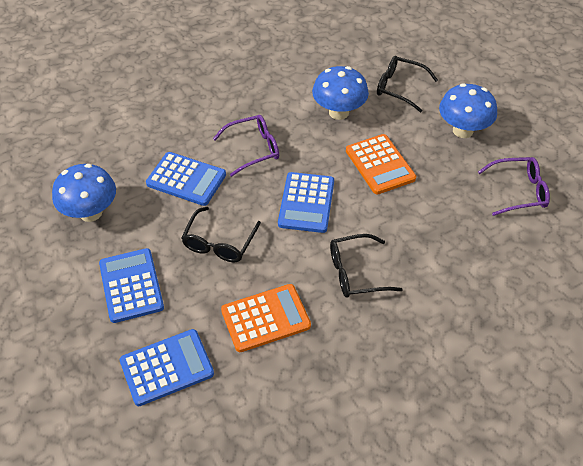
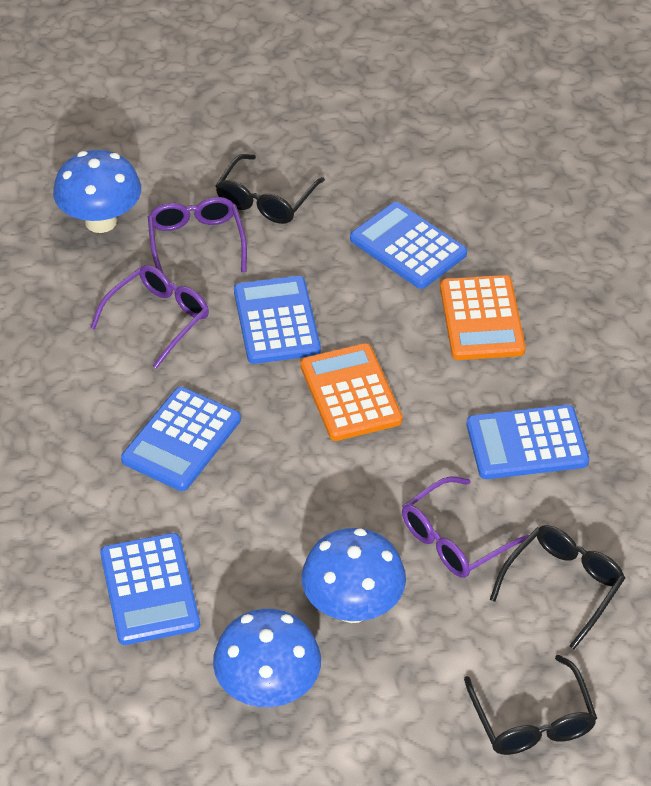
blue calculator: [99,248,164,323] [119,329,214,406] [146,152,226,206] [278,172,334,233] = 4 -> [100,533,200,645] [121,387,241,491] [234,276,321,364] [350,202,467,289] [467,405,589,479] = 5
purple glasses: [213,115,279,177] [478,157,550,216] = 2 -> [90,265,209,369] [148,197,247,272] [402,476,529,578] = 3

